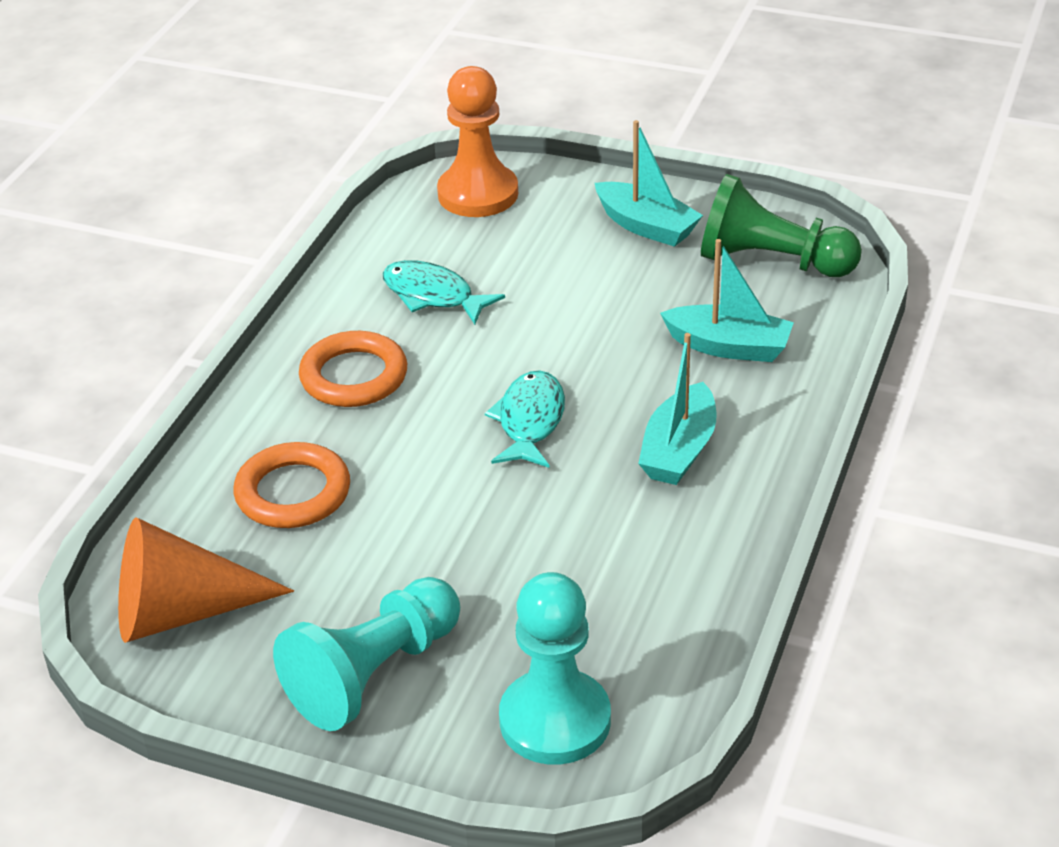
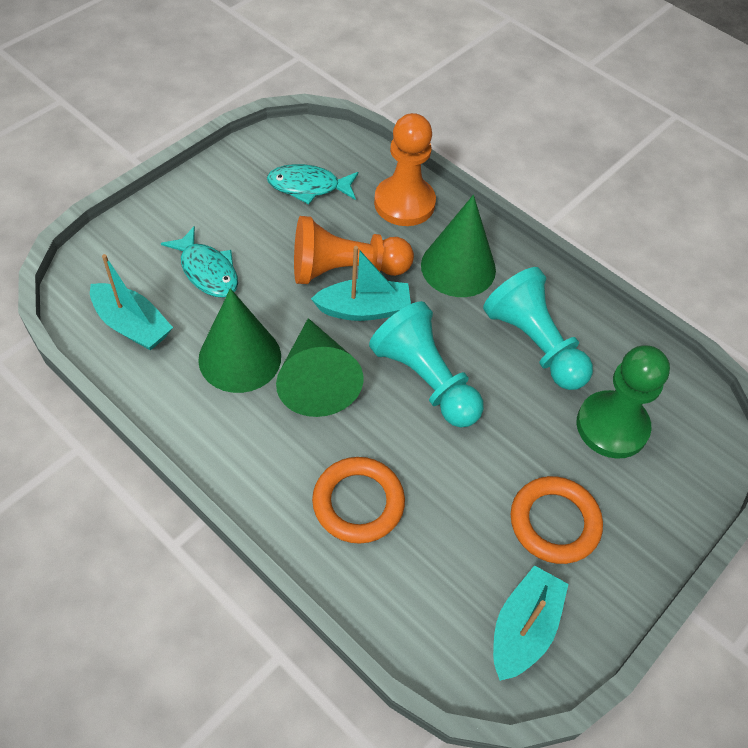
green cone: none = 0 -> [198,288,281,393] [276,318,363,417] [421,195,496,297] = 3
orange cone: [118,517,294,643] = 1 -> none = 0
orange pawn: [437,66,518,217] = 1 -> [294,216,414,284] [374,113,436,226] = 2

